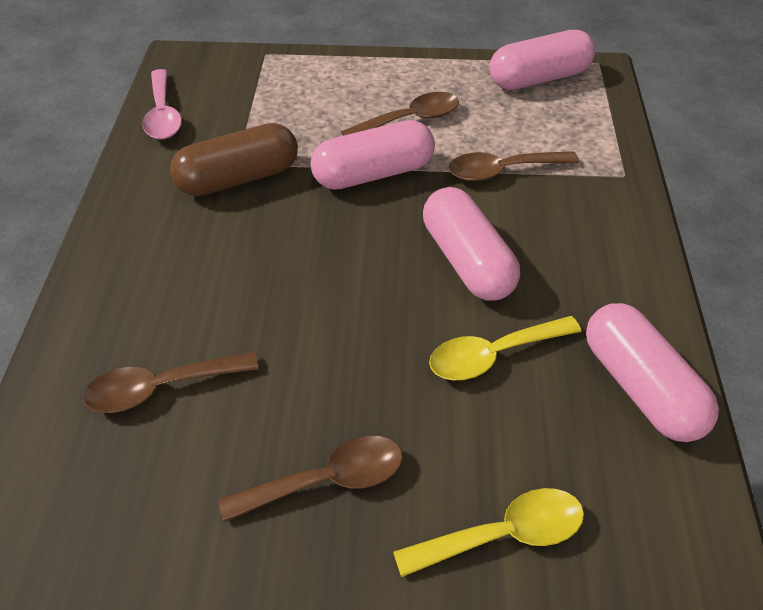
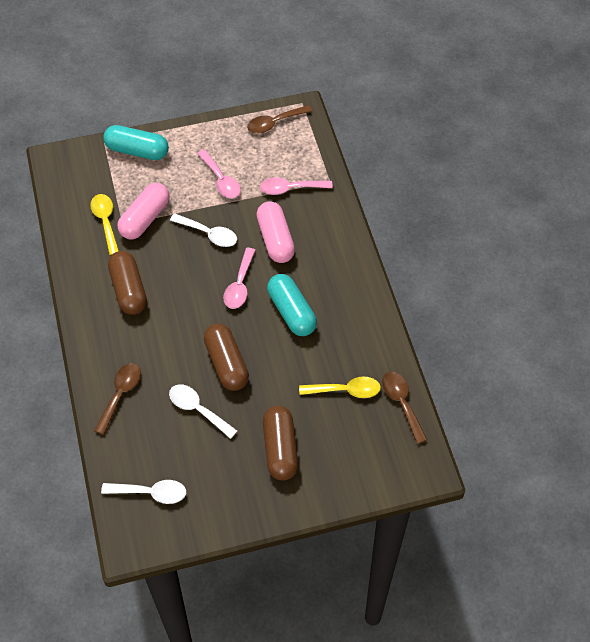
brown capsule: [170,123,298,196] = 1 -> [108,251,147,315] [204,324,249,391] [263,406,298,481] = 3
brown spoon: [83,352,259,413] [218,436,403,522] [341,92,459,136] [449,151,579,181] = 4 -> [94,363,141,435] [247,105,312,133] [382,372,427,444] = 3
pink capsule: [310,120,435,190] [423,187,520,301] [489,30,595,90] [586,303,719,442] = 4 -> [117,183,170,239] [256,201,295,263] = 2
pink spoon: [142,69,182,139] = 1 -> [197,149,241,198] [223,248,256,309] [260,177,333,195] = 3
turquoise capsule: none = 0 -> [103,125,169,160] [267,274,317,336] = 2
white spoon: none = 0 -> [101,480,186,504] [169,384,237,439] [170,213,237,247] = 3

